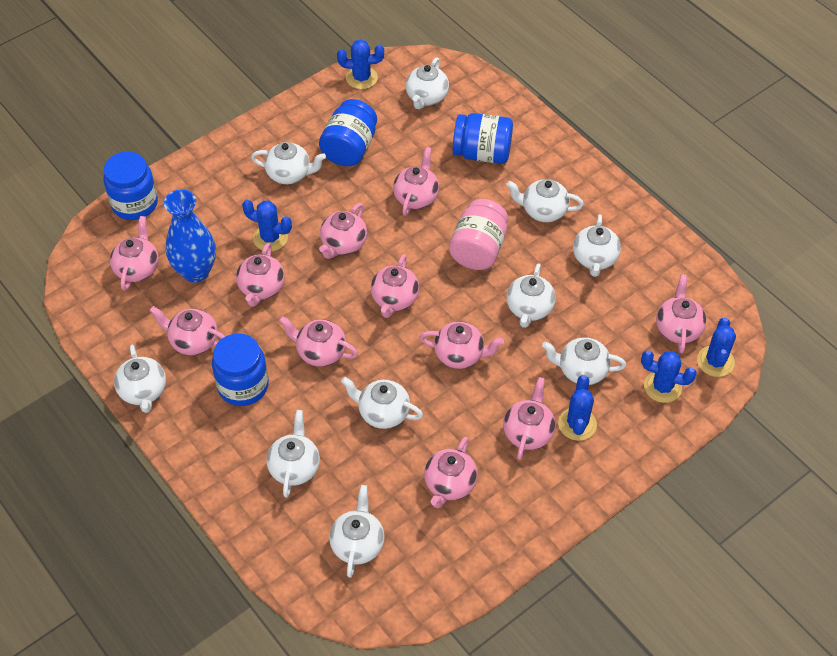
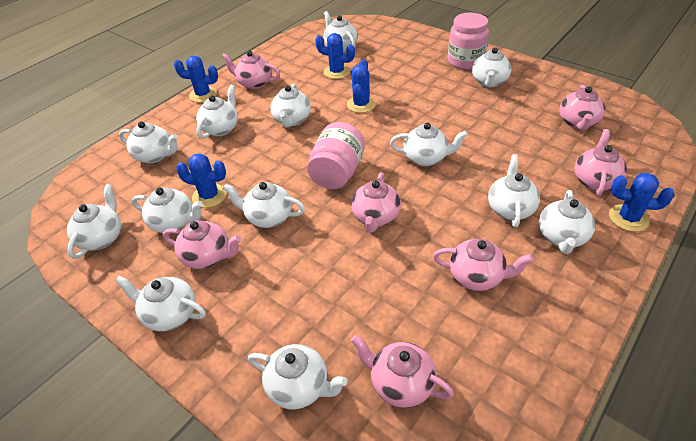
blue jar: [103,151,158,220] [212,333,269,406] [319,99,377,166] [453,113,513,164] = 4 -> none = 0
blue vase: [164,189,216,283] = 1 -> none = 0
pink jar: [449,199,508,270] = 1 -> [307,122,365,189] [448,13,489,70] = 2
pink teapot: [110,216,159,291] [149,306,226,355] [236,243,285,307] [279,316,358,367] [319,203,367,259] [371,254,419,318] [393,147,439,216] [419,321,504,369] [424,437,478,508] [503,377,556,460] [656,275,706,353] = 11 -> [163,220,241,269] [221,51,280,89] [351,172,401,233] [351,335,454,408] [433,239,533,291] [559,85,605,131] [574,129,627,196] = 7
white teapot: [114,345,166,413] [251,142,326,184] [267,410,320,498] [329,485,385,578] [341,377,423,429] [406,57,449,109] [506,179,584,222] [506,263,556,328] [542,337,626,385] [573,214,621,277] = 10 -> [67,184,121,259] [115,276,206,331] [119,121,178,163] [132,187,203,233] [196,85,238,138] [223,182,305,228] [248,344,348,409] [270,83,311,127] [324,11,357,52] [390,123,468,166] [472,47,511,87] [488,154,540,228] [539,190,595,254] = 13

